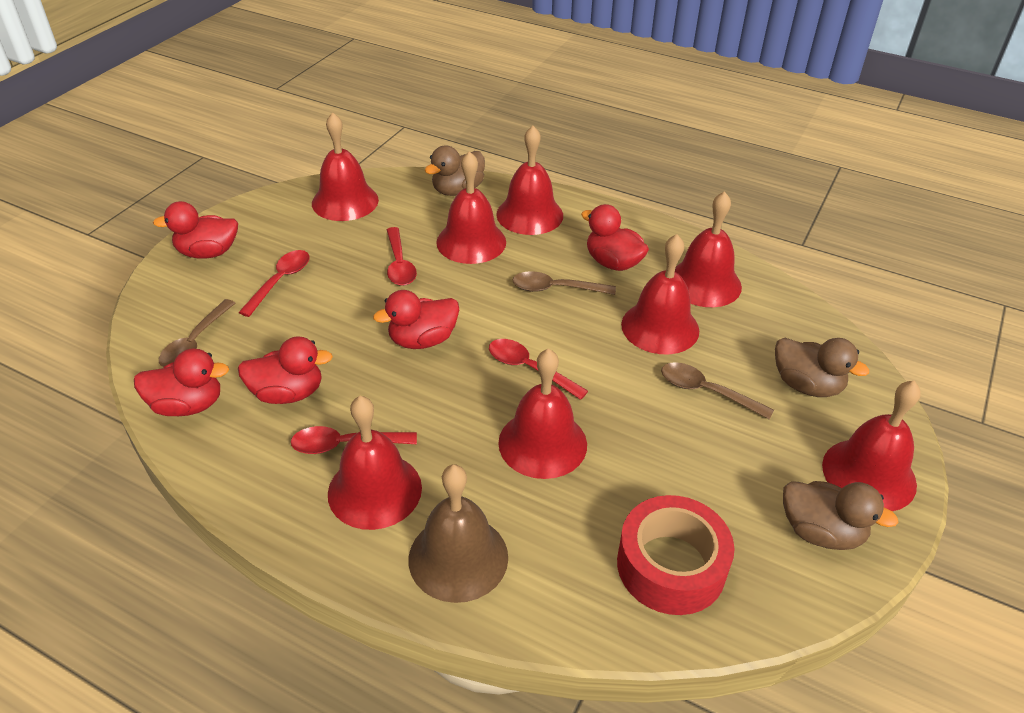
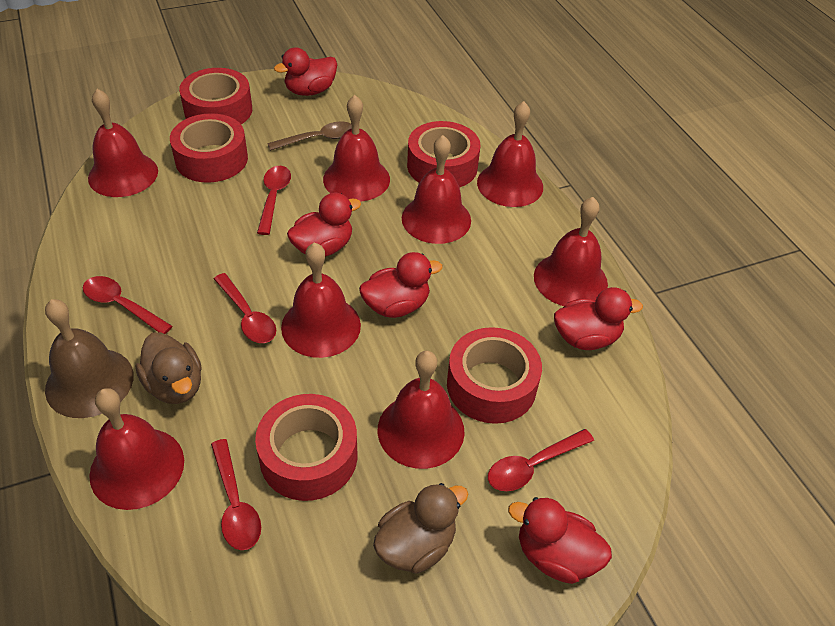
brown duck: [425,146,485,196] [775,338,869,397] [783,481,899,550] = 3 -> [135,332,202,404] [373,483,468,574] = 2
brown spoon: [159,299,236,367] [513,271,616,295] [661,362,774,419] = 3 -> [267,122,352,151] = 1
red spoon: [238,250,310,317] [291,426,417,454] [387,227,417,286] [489,339,588,400] = 4 -> [83,276,172,334] [211,439,261,550] [214,273,276,343] [257,166,291,235] [488,429,594,491] = 5
red tape: [617,495,735,615] = 1 -> [170,113,248,183] [179,68,252,124] [255,394,358,501] [407,121,480,188] [447,327,542,424] = 5

